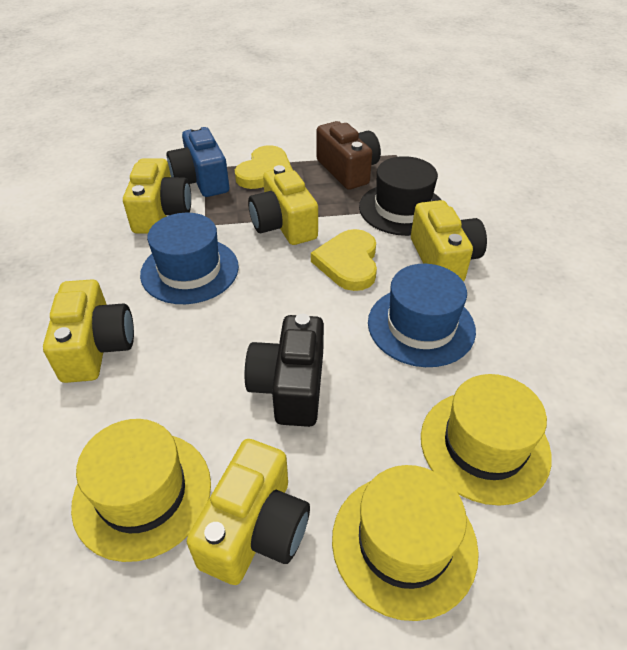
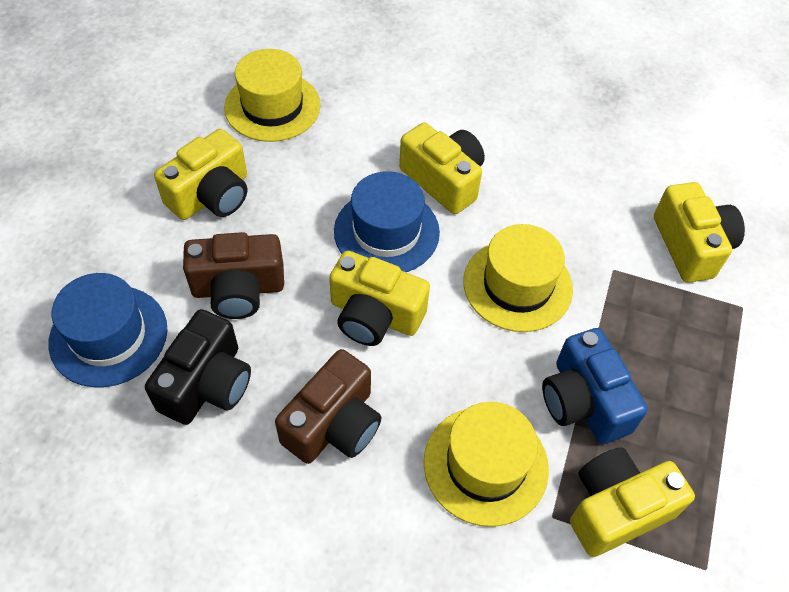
black hat: [359,156,441,236] = 1 -> none = 0
brown camera: [316,121,381,190] = 1 -> [183,232,284,319] [275,349,381,464] = 2
yellow heart: [235,145,293,189] [311,229,377,291] = 2 -> none = 0

